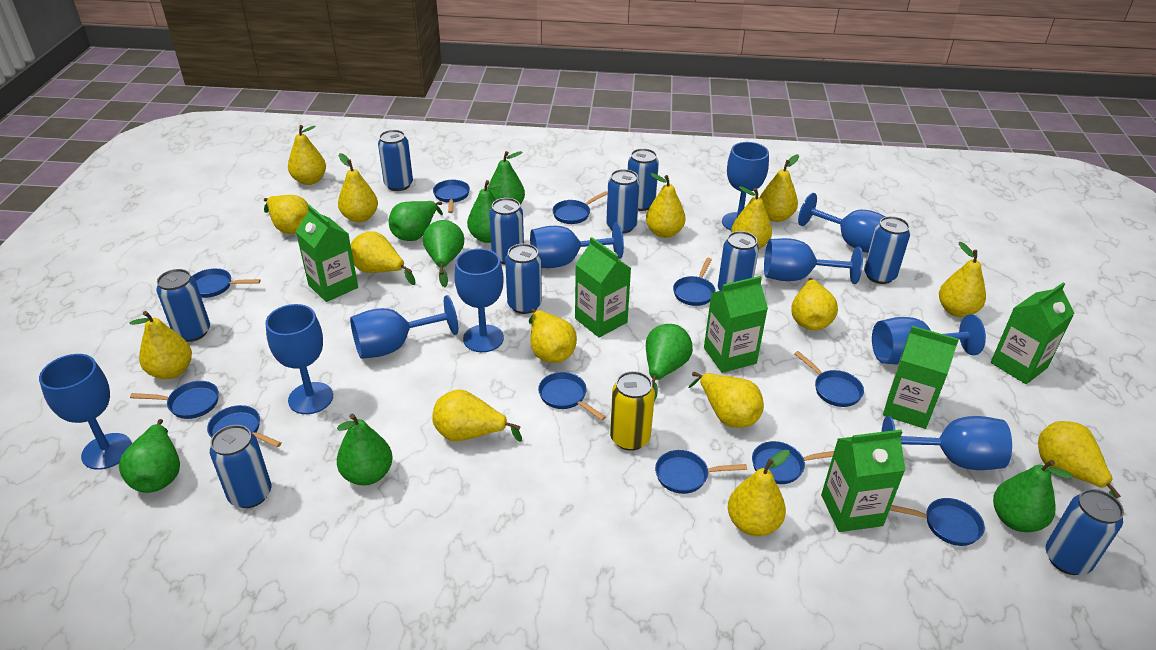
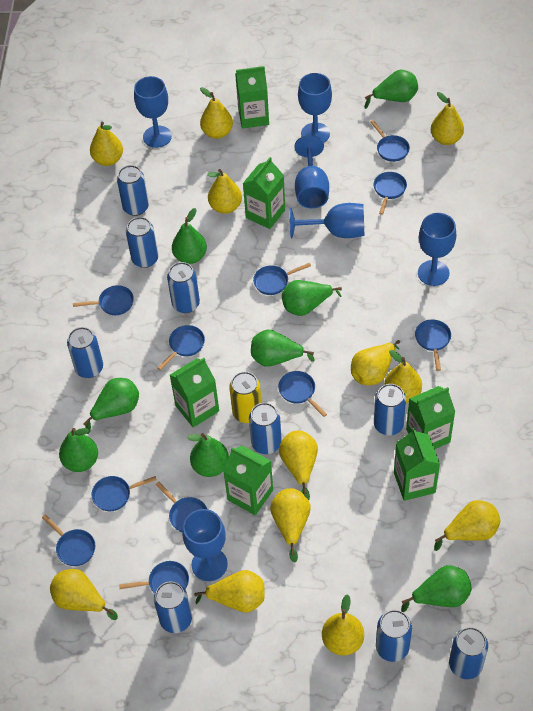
blue can: [156,269,210,342] [210,425,271,508] [378,130,413,191] [489,198,524,264] [505,243,542,314] [606,169,640,234] [628,148,659,211] [718,231,759,291] [864,216,910,284] [1046,489,1124,575] = 10 -> [67,327,103,378] [117,165,149,216] [126,217,159,268] [154,581,192,633] [167,262,200,313] [249,403,282,454] [374,384,406,436] [376,610,412,662] [449,627,488,679] = 9
blue goblet: [39,354,132,470] [265,304,333,414] [350,295,458,359] [454,248,504,352] [530,222,624,268] [722,142,769,230] [764,238,863,284] [798,193,885,253] [872,314,986,365] [881,416,1012,470] = 10 -> [134,76,172,148] [183,509,228,581] [289,203,364,238] [294,135,329,208] [298,73,332,142] [418,213,456,286] = 6
yellow pear: [130,311,192,379] [264,195,309,234] [288,125,326,185] [338,153,378,222] [351,231,415,285] [432,389,522,442] [529,308,577,363] [646,173,686,238] [688,372,764,428] [728,450,790,536] [731,186,772,249] [760,154,799,222] [791,278,838,330] [939,242,986,317] [1038,421,1121,498] = 15 -> [50,569,118,620] [90,122,123,166] [194,570,265,612] [200,87,233,139] [207,169,242,214] [270,488,311,563] [279,430,318,500] [322,594,364,656] [351,340,400,385] [384,350,422,403] [431,92,464,145] [434,500,500,551] = 12

